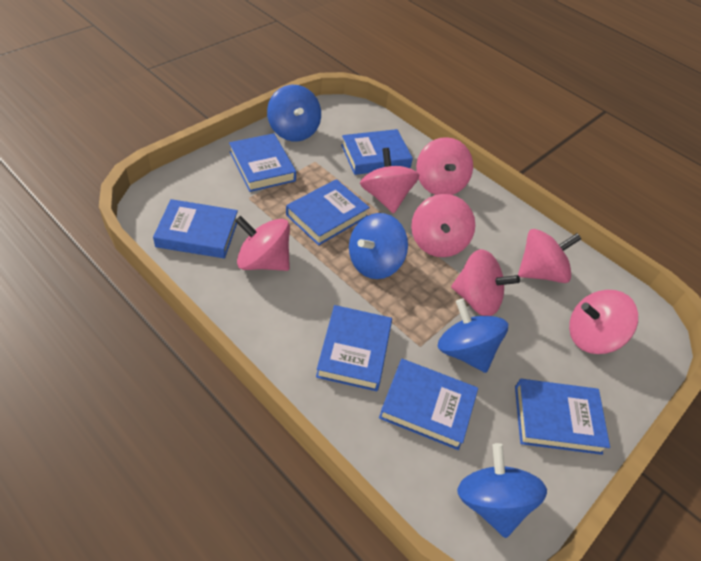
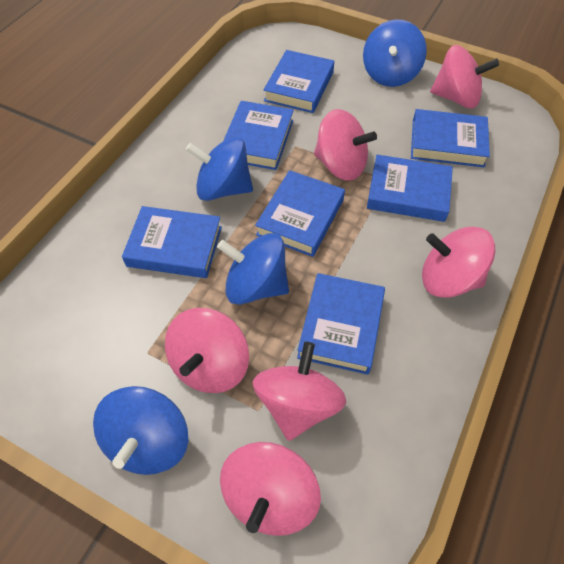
pink spinning top: [235,216,290,271] [360,148,419,213] [411,194,475,257] [416,137,473,195] [451,249,520,316] [518,229,581,283] [569,290,638,354] = 7 -> [165,308,249,393] [220,442,321,536] [252,342,346,441] [314,109,377,181] [422,227,495,298] [430,45,499,108] = 6

